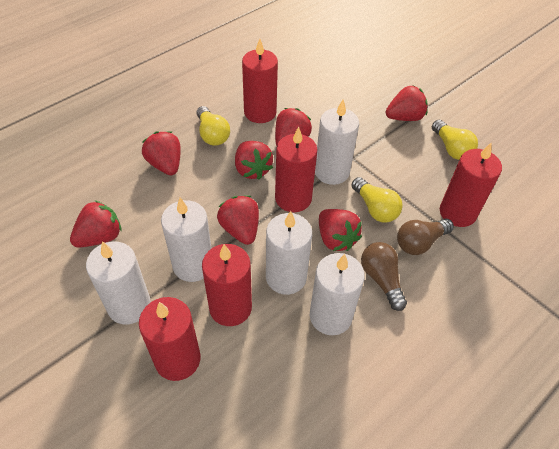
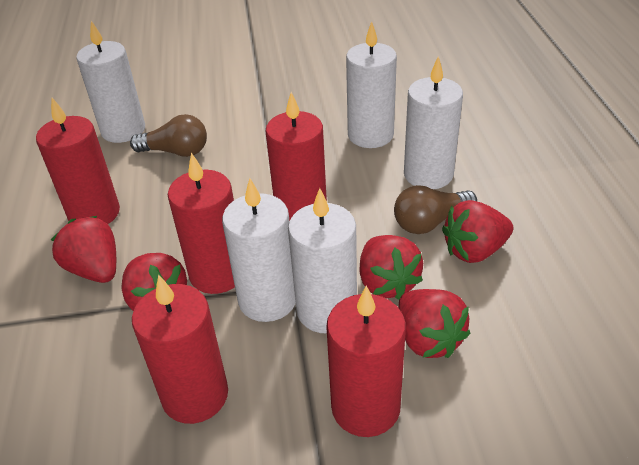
red strawberry: [70,200,122,248] [142,131,181,175] [217,196,259,245] [235,141,273,180] [275,108,312,146] [319,209,362,251] [386,86,428,121] = 7 -> [51,216,116,283] [121,253,187,311] [359,235,423,300] [399,289,470,358] [442,200,513,263] = 5
yellow light bulb: [197,106,230,146] [351,177,403,222] [432,120,478,160] = 3 -> none = 0

